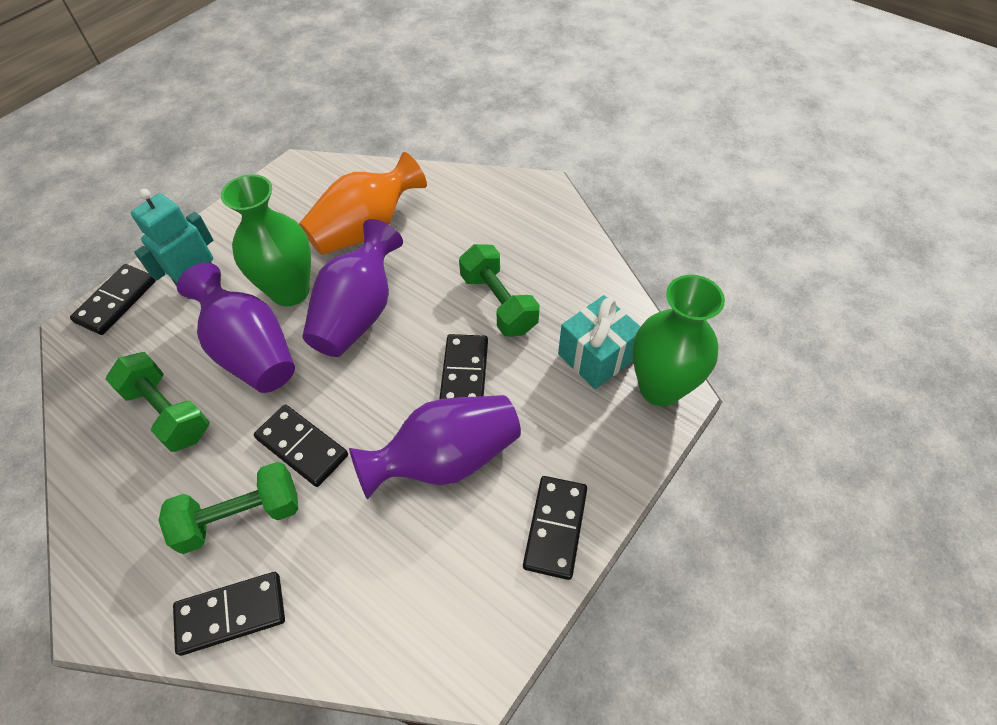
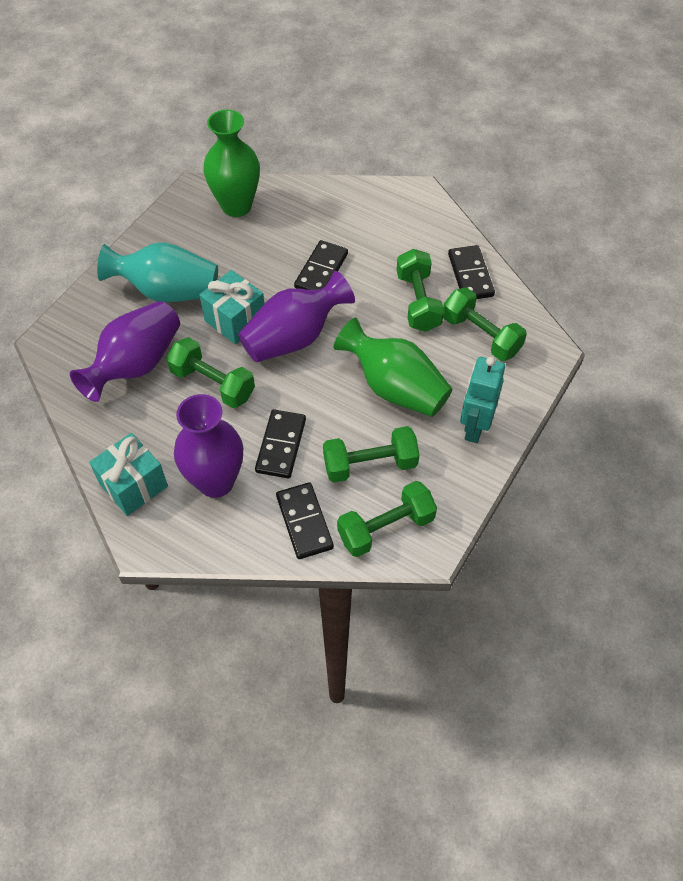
black domino: [70,264,156,335] [173,572,285,656] [254,405,348,487] [439,334,488,400] [523,476,587,580] = 5 -> [255,409,306,478] [276,482,334,559] [294,240,348,290] [448,245,495,299] = 4
green dumbbell: [105,352,210,452] [158,462,298,554] [459,244,540,337] = 3 -> [166,337,255,408] [323,426,419,482] [337,481,437,557] [397,249,444,332] [443,288,527,361] = 5
orange vase: [299,152,427,255] = 1 -> none = 0
turquoise gift: [558,295,641,389] = 1 -> [89,433,168,516] [200,270,264,344] = 2
turquoise vase: none = 0 -> [97,242,218,302] = 1

